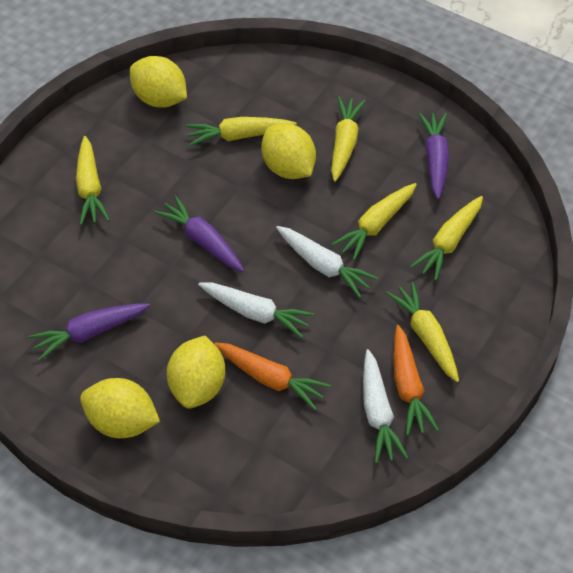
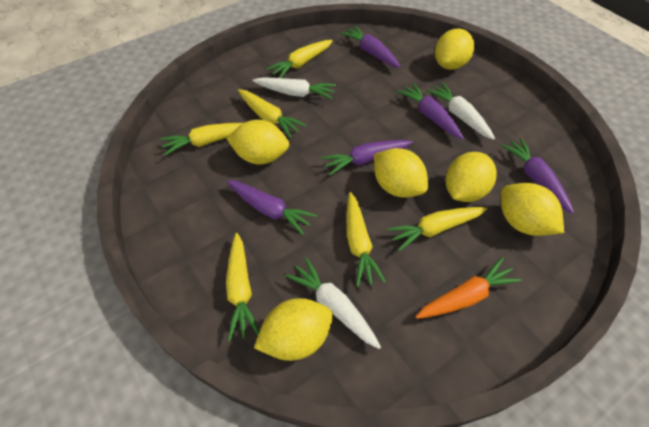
orange carrot: [214,342,331,410] [393,325,439,436] = 2 -> [415,257,522,319] = 1
purple carrot: [28,303,150,361] [154,196,244,272] [419,113,449,199] = 3 -> [226,180,317,235] [321,140,413,175] [340,25,400,68] [397,83,464,140] [501,138,574,214] = 5
yellow lemon: [80,378,160,438] [130,56,187,107] [167,336,225,409] [261,123,316,179] = 4 -> [227,120,289,164] [254,298,333,361] [374,148,428,198] [435,28,474,70] [446,152,497,202] [501,183,564,236] = 6

